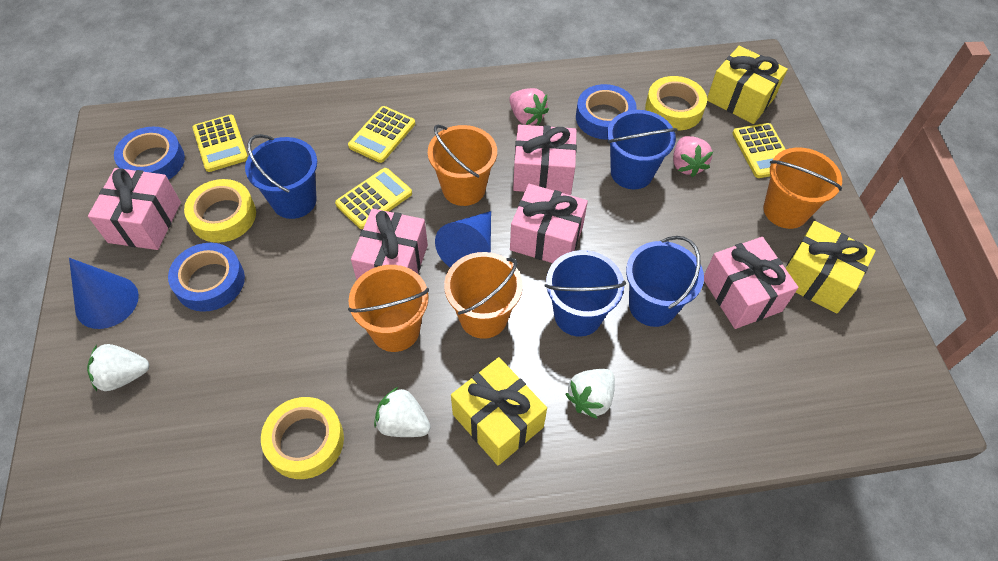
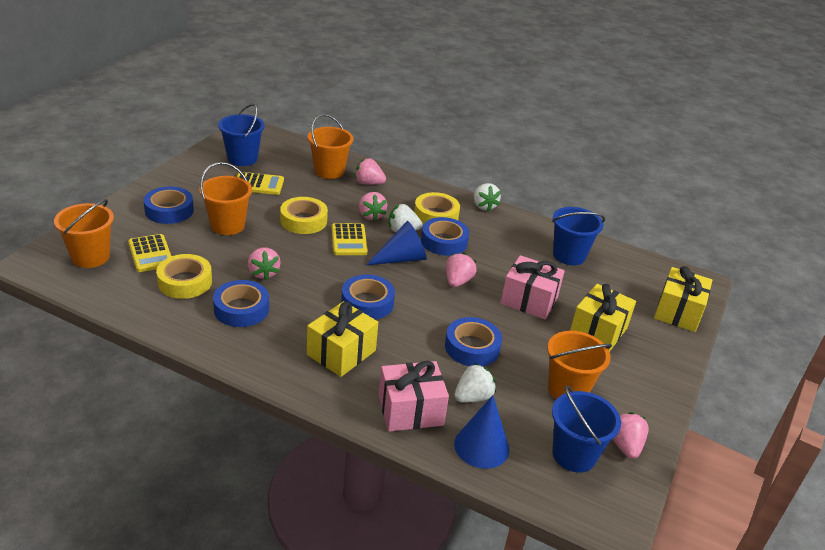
blue bucket: [245,134,317,219] [545,250,626,337] [607,110,678,189] [626,236,704,327] = 4 -> [218,104,265,166] [552,207,605,265] [552,385,621,473] = 3
blue tape: [114,127,185,180] [168,243,245,312] [576,84,637,140] = 3 -> [144,186,194,224] [213,280,269,327] [341,275,395,320] [421,217,469,256] [445,317,502,366] = 5
pink gift: [88,168,181,250] [351,208,428,280] [510,184,588,263] [513,125,577,195] [704,237,799,329] = 5 -> [378,361,449,432] [501,255,565,320] = 2
pink strawberry: [509,88,549,125] [673,136,713,177] = 2 -> [248,247,281,281] [355,158,386,185] [359,192,387,221] [446,253,477,287] [612,412,649,459] = 5
yellow calculator: [193,114,248,172] [335,168,412,229] [348,106,415,163] [732,123,786,178] = 4 -> [128,234,171,272] [237,172,284,195] [332,223,368,255] = 3

